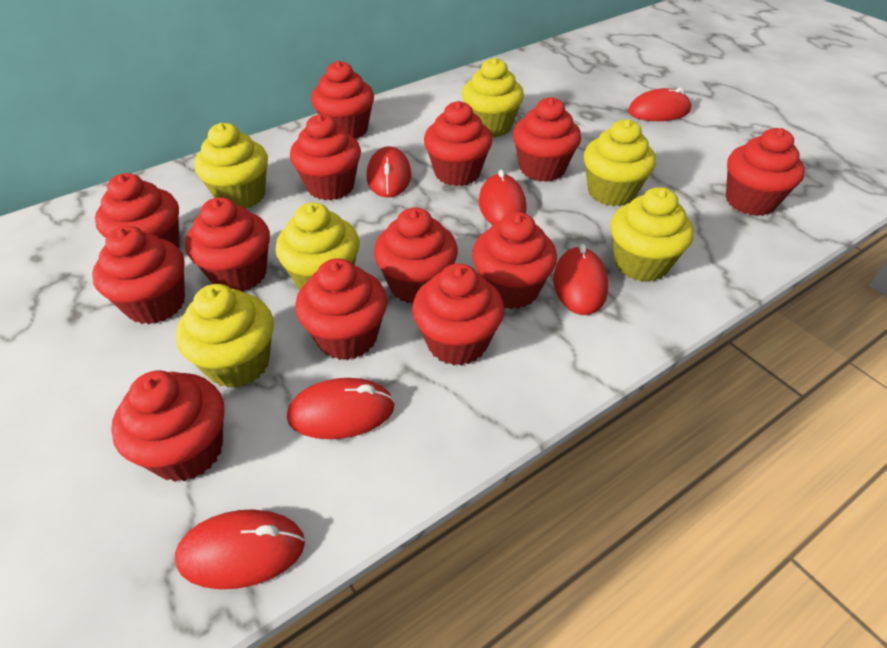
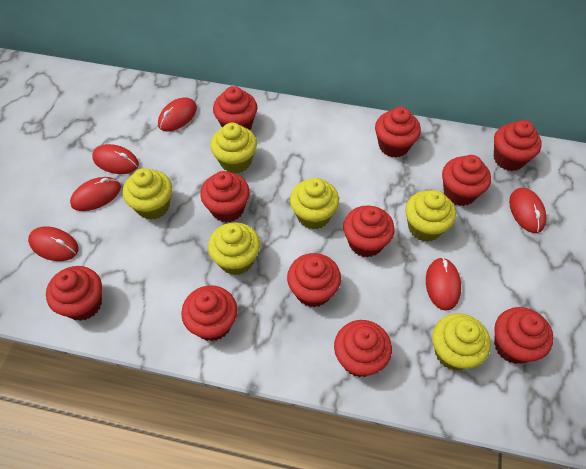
red cupcake: [92,226,185,324] [95,173,180,248] [111,370,224,482] [185,197,270,292] [290,114,361,200] [295,258,387,360] [311,61,374,139] [374,208,458,304] [412,263,504,366] [424,101,492,186] [472,212,557,309] [513,97,581,182] [726,128,805,216] = 13 -> [46,266,102,321] [181,285,237,341] [200,171,250,222] [213,86,257,130] [287,253,341,307] [334,320,392,377] [343,205,395,257] [375,107,421,158] [442,155,491,206] [494,120,542,171] [494,307,554,364] = 11

